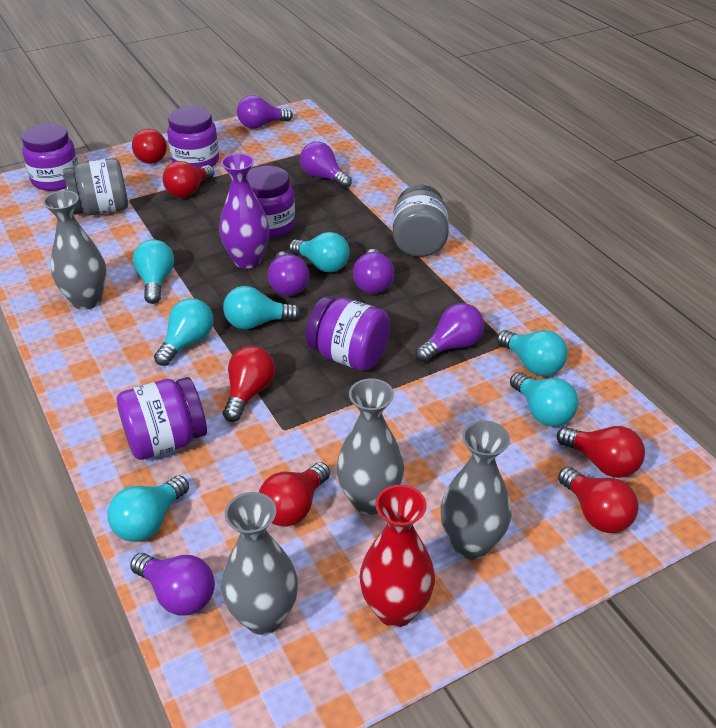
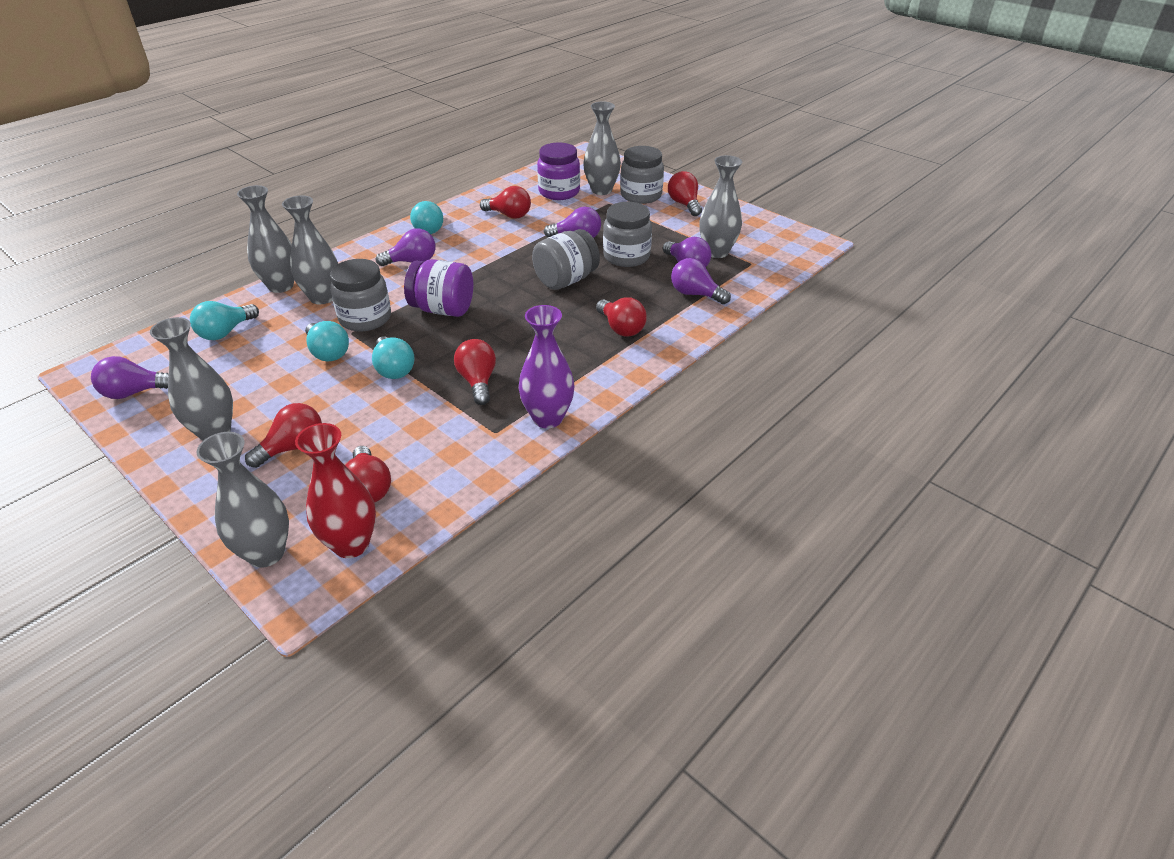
grey jar: [63,158,128,215] [393,185,449,257] = 2 -> [330,259,391,332] [532,229,600,290] [603,202,652,267] [620,146,664,204] = 4
grey vase: [43,190,107,310] [222,492,298,635] [337,378,404,515] [441,420,512,560] = 4 -> [150,317,233,441] [196,432,289,568] [237,185,294,293] [282,195,338,304] [583,101,621,195] [699,155,742,258] = 6
purple jar: [22,123,79,191] [117,377,207,460] [167,106,219,167] [247,166,295,238] [306,296,390,371] = 5 -> [404,259,473,317] [537,143,580,200] = 2
purple light bulb: [130,553,215,616] [237,95,293,129] [268,251,309,296] [300,142,352,189] [353,249,394,294] [415,303,484,362] = 6 -> [91,356,169,399] [376,228,435,266] [544,207,601,238] [663,237,711,267] [671,258,731,304] = 5
turquoise light bulb: [107,475,189,542] [133,240,174,304] [154,298,213,366] [223,286,301,329] [289,232,349,272] [497,330,568,376] [510,372,579,427] = 7 -> [190,301,259,340] [305,321,349,361] [372,336,415,379] [410,201,443,234] = 4

